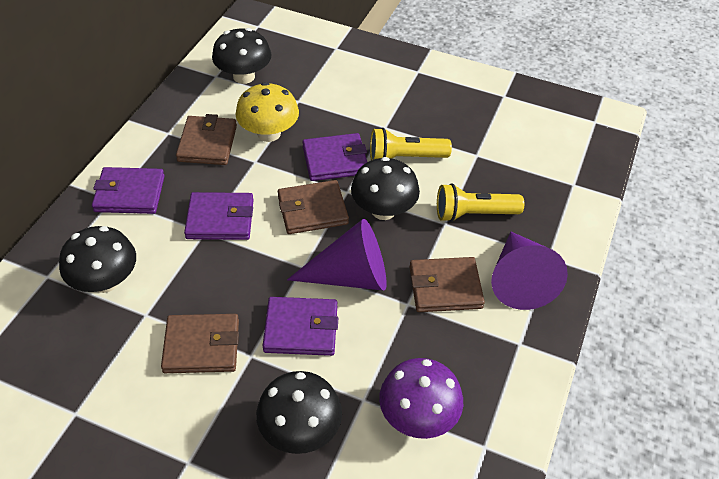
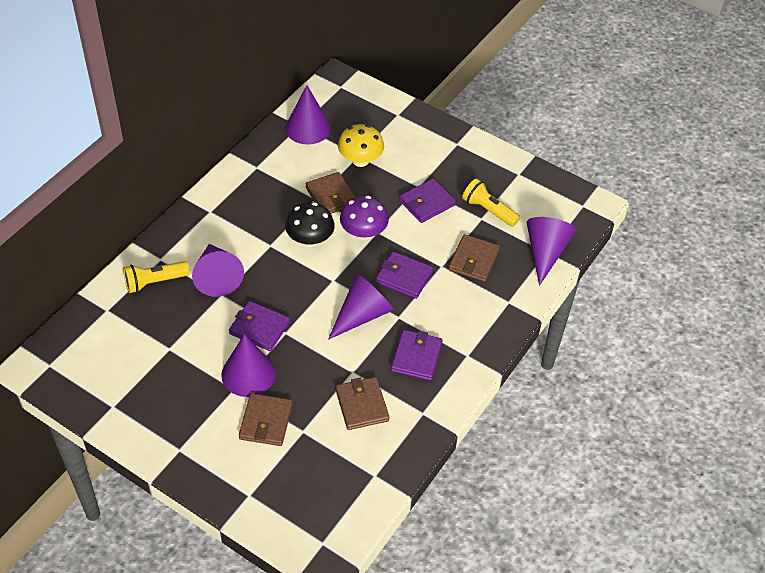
black mushroom: [59,226,136,293] [212,28,271,84] [256,371,342,454] [351,157,420,220] = 4 -> [285,202,335,247] = 1
purple cone: [287,219,387,291] [491,232,568,310] = 2 -> [192,244,244,297] [221,334,276,397] [285,85,331,145] [328,274,394,340] [527,217,576,286] = 5

